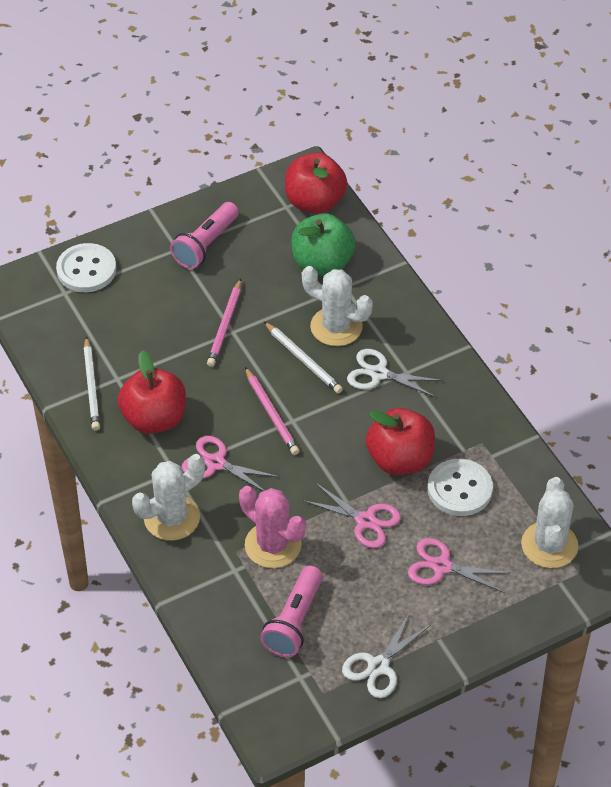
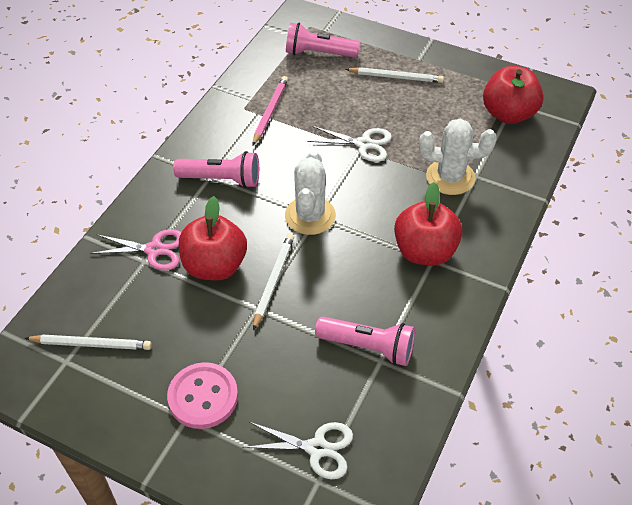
green apple: [292,213,356,276] = 1 -> none = 0
pink button: none = 0 -> [167,362,238,429] = 1
pink cactus: [239,486,306,568] = 1 -> none = 0
pink flashlight: [170,202,239,269] [260,566,323,657] = 2 -> [173,151,259,188] [286,23,360,58] [315,316,415,366] = 3
pink pencil: [207,279,241,367] [245,367,300,455] = 2 -> [253,76,288,145] = 1
pink scissors: [182,436,280,491] [302,482,401,548] [408,538,510,593] = 3 -> [90,229,181,271] = 1
white button: [56,243,116,292] [428,459,493,516] = 2 -> none = 0
white cactus: [132,454,205,541] [302,266,373,346] [521,477,578,568] = 3 -> [285,151,336,235] [419,119,497,195] = 2
white pencil: [84,336,100,431] [264,322,343,394] = 2 -> [25,334,152,350] [253,234,294,330] [345,67,444,83] = 3

